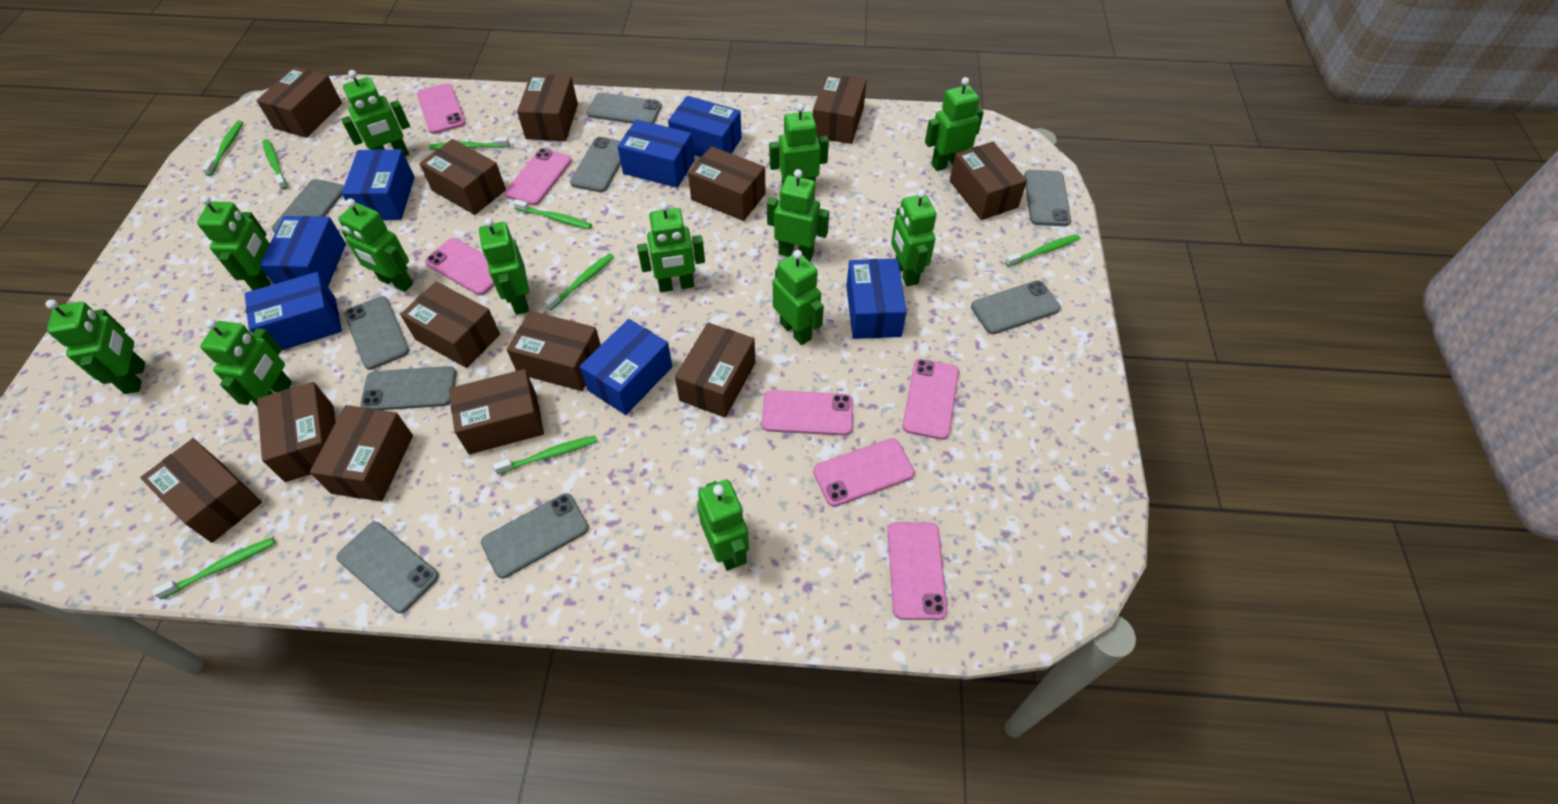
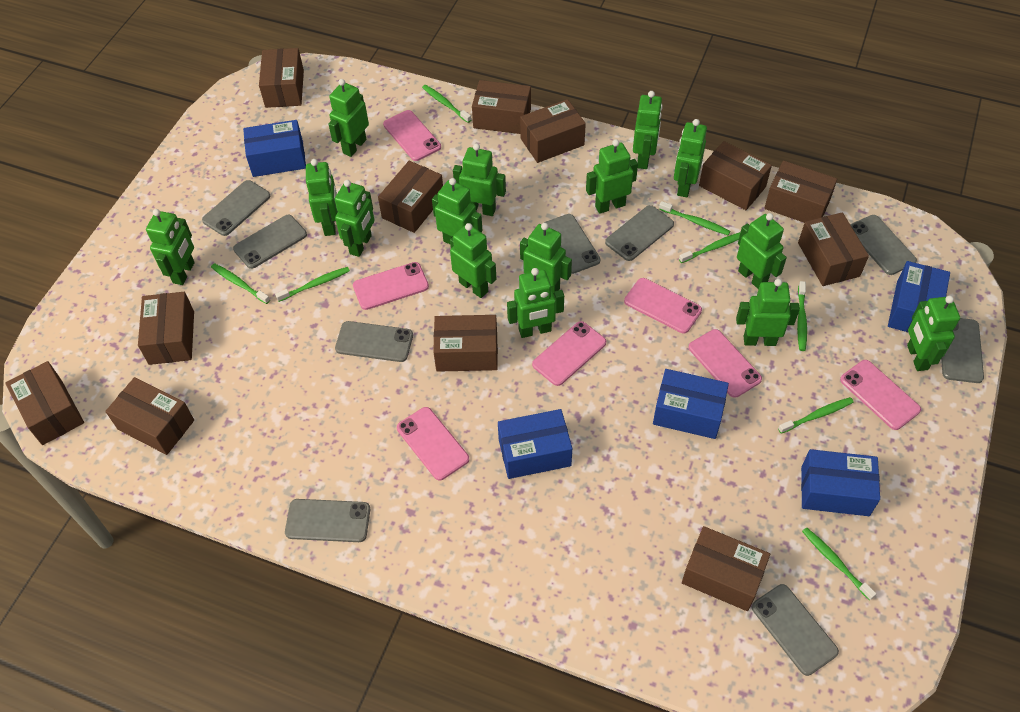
blue box: [245,272,342,350] [260,216,346,286] [342,149,415,220] [580,319,672,415] [618,119,694,188] [668,96,742,157] [846,258,907,339] = 7 -> [243,120,306,177] [498,409,572,479] [653,369,729,439] [801,449,880,516] [888,261,950,333] = 5
brown box: [140,438,262,543] [256,66,342,138] [257,382,336,482] [310,405,413,502] [400,281,500,368] [420,139,506,215] [449,369,544,454] [507,311,601,391] [517,74,578,141] [675,322,755,417] [688,146,766,221] [813,73,866,144] [950,142,1027,220] = 13 -> [5,361,84,445] [105,377,194,455] [138,292,194,365] [259,48,304,108] [378,161,443,233] [433,315,498,372] [472,80,531,134] [520,99,586,163] [682,526,770,611] [699,141,772,210] [764,161,837,223] [798,212,869,286] = 12
green robot: [45,299,145,394] [197,196,271,291] [200,319,292,407] [338,199,413,292] [341,70,410,156] [479,218,529,315] [637,202,705,292] [697,480,749,571] [767,169,829,261] [769,103,829,185] [773,250,824,345] [891,189,936,287] [925,77,984,171] = 13 -> [146,209,195,285] [306,159,338,236] [328,79,369,157] [335,180,374,257] [432,178,482,244] [450,223,496,298] [453,143,506,216] [507,268,564,338] [520,223,572,294] [586,139,638,214] [633,91,663,169] [674,119,707,197] [736,279,800,346] [737,213,787,289] [907,296,960,371] = 15

